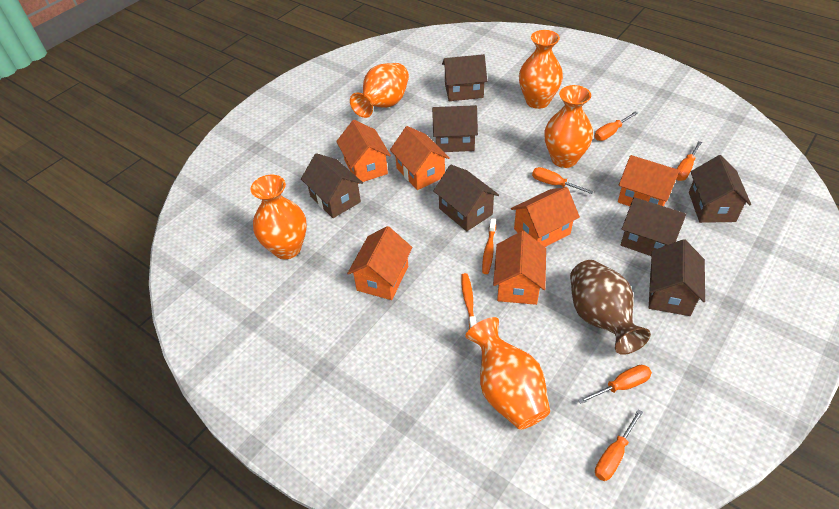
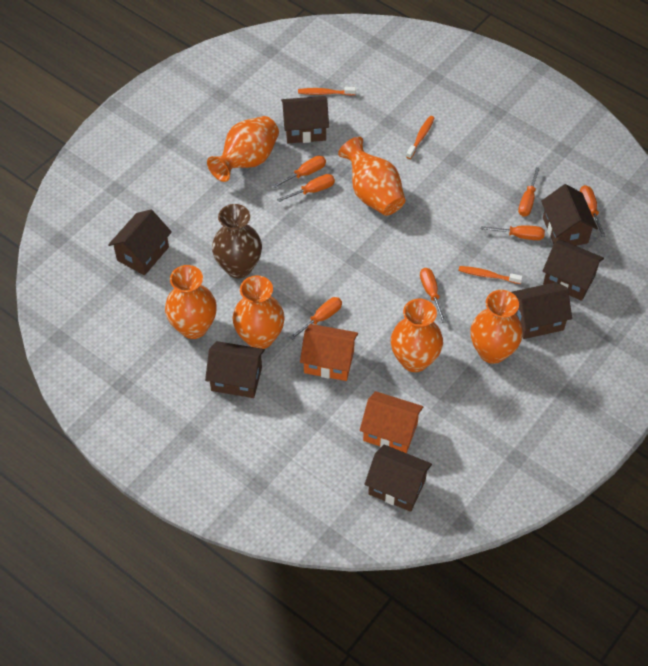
orange house: [336,120,391,184] [347,226,413,300] [390,126,450,190] [493,231,546,305] [511,187,580,247] [618,155,680,206] = 6 -> [300,324,358,381] [360,391,423,453] = 2
orange screwdriver: [532,167,594,194] [578,365,652,404] [594,112,638,141] [595,409,643,481] [676,141,702,181] = 5 -> [272,156,326,189] [277,174,335,202] [290,297,342,340] [420,268,446,323] [481,225,545,240] [518,167,540,217] [580,185,605,237] = 7
orange toothbrush: [461,273,477,329] [482,218,496,274] = 2 -> [298,87,356,95] [406,116,434,159] [458,266,523,284] = 3
orange vase: [251,175,307,259] [350,63,409,118] [465,317,550,430] [519,30,563,109] [544,85,593,168] = 5 -> [165,265,217,339] [207,116,279,182] [233,275,285,349] [338,137,405,216] [391,299,443,372] [470,290,523,364] = 6

